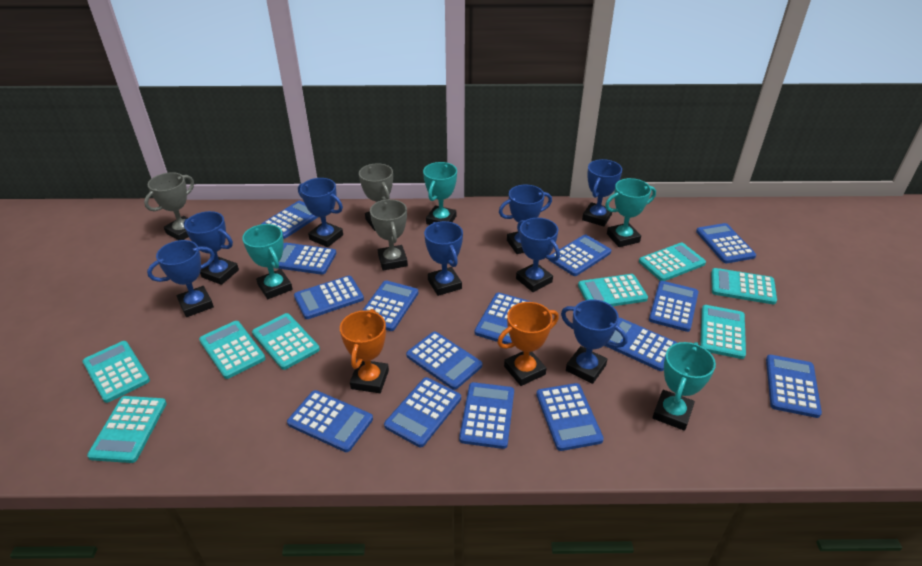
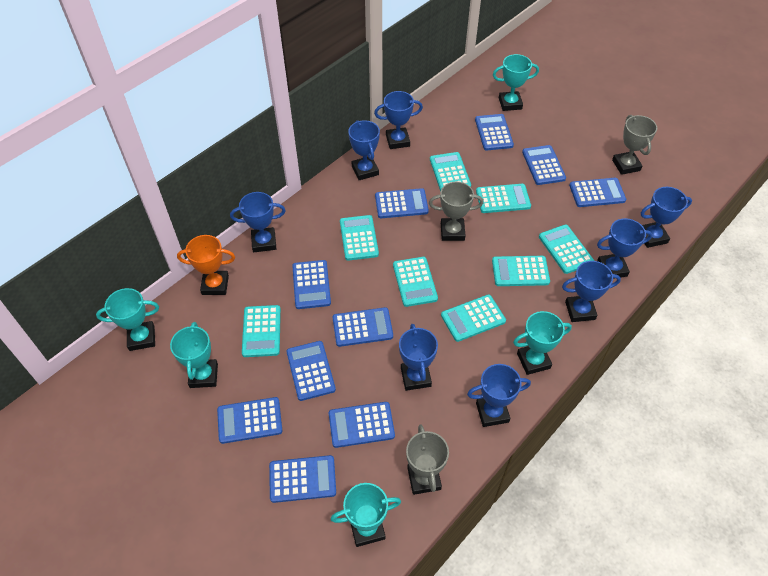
blue calculator: [262,201,318,239] [273,243,336,275] [287,390,373,452] [294,276,364,319] [362,280,418,331] [384,377,461,447] [406,332,482,390] [459,382,514,449] [474,292,531,344] [536,383,604,451] [549,235,611,276] [604,318,677,371] [649,281,698,332] [696,223,756,263] [766,355,822,418] = 15 -> [217,397,282,444] [269,455,336,503] [286,341,336,401] [292,260,331,309] [329,402,395,448] [332,307,393,347] [375,188,429,218] [475,114,514,150] [522,145,566,185] [569,178,626,207] = 10
orange trophy: [340,309,389,393] [497,302,559,386] = 2 -> [177,235,235,295] = 1
turquoise trophy: [242,224,293,299] [423,162,457,225] [605,178,656,247] [653,342,716,431] = 4 -> [96,288,159,351] [170,322,218,388] [331,483,401,547] [493,54,539,111] [513,311,572,375] = 5

